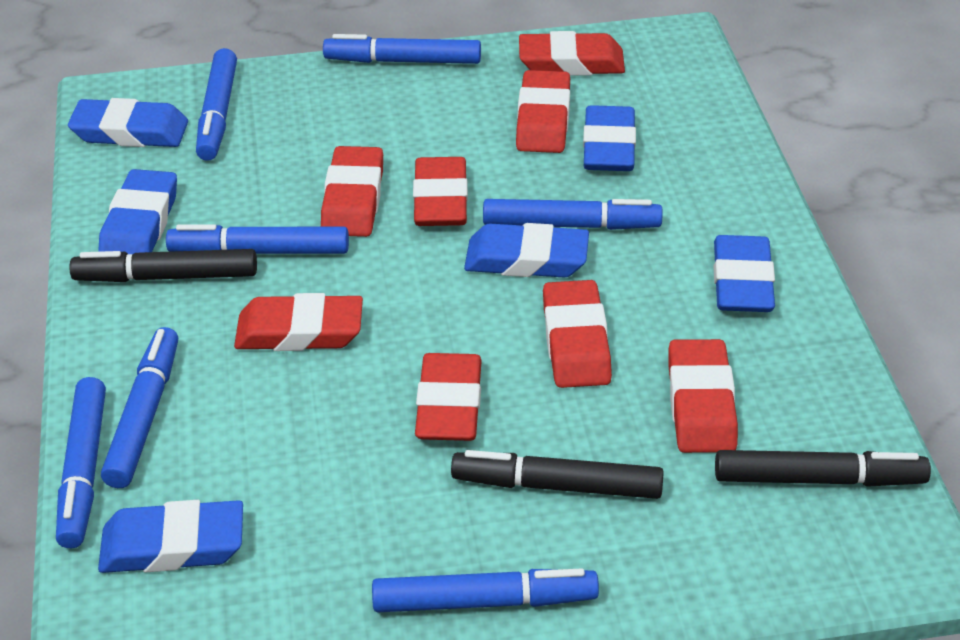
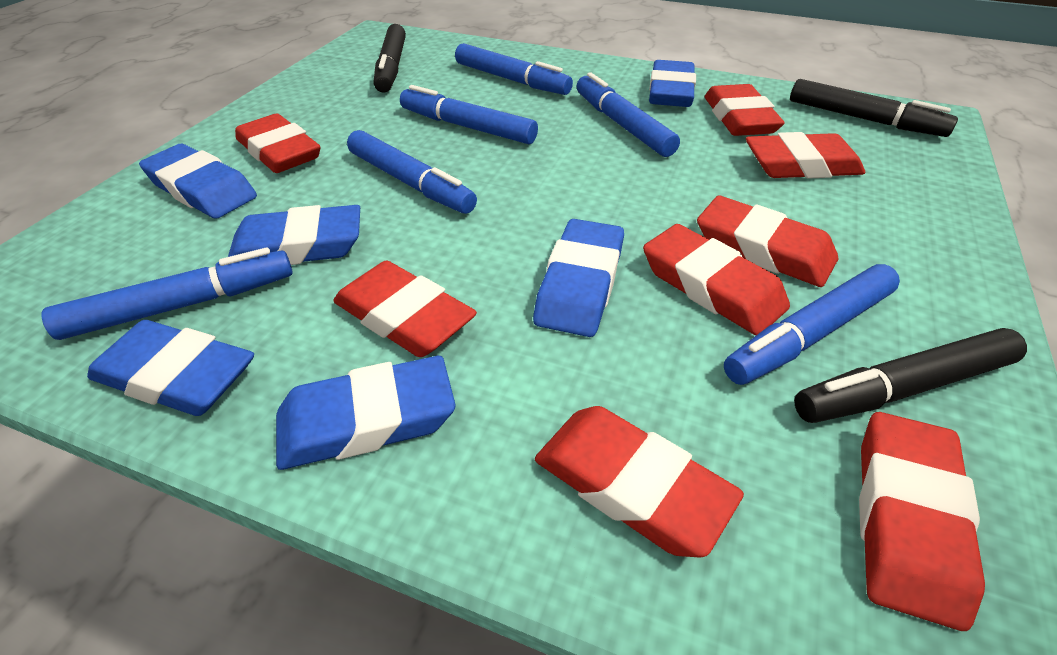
blue marker: [56,377,106,548] [101,327,178,488] [166,224,349,254] [196,48,237,161] [323,34,481,64] [372,568,599,612] [483,199,663,230] = 7 -> [42,247,293,340] [347,130,477,214] [400,85,538,144] [455,43,573,95] [577,72,680,157] [724,264,900,385] = 6

